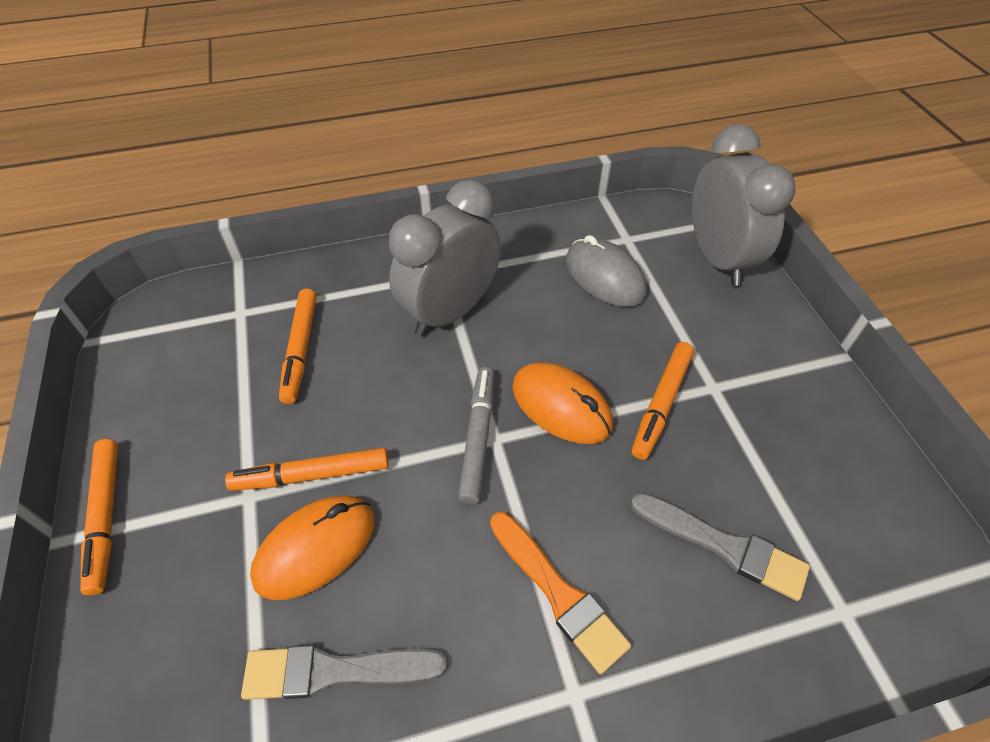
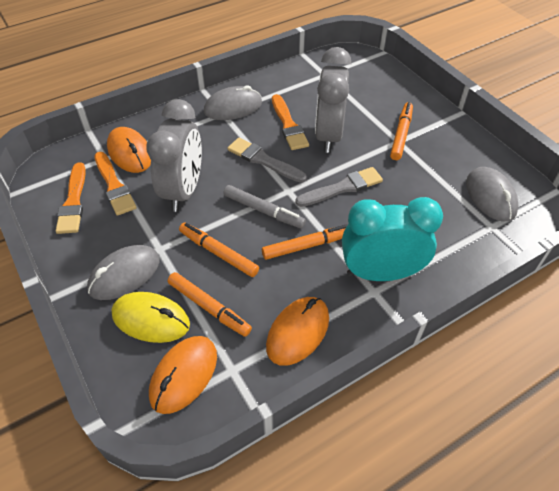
grey mouse: [566,235,647,307] = 1 -> [87,245,160,300] [204,85,262,120] [466,167,519,222] = 3
orange brush: [490,512,631,674] = 1 -> [56,162,86,234] [94,152,137,216] [272,94,309,150] = 3
orange mouse: [250,496,375,600] [512,362,613,444] = 2 -> [107,127,151,173] [149,336,217,414] [266,297,329,366] = 3
turquoise clock: none = 0 -> [342,197,443,281] = 1
yellow mouse: none = 0 -> [111,292,190,343] = 1

